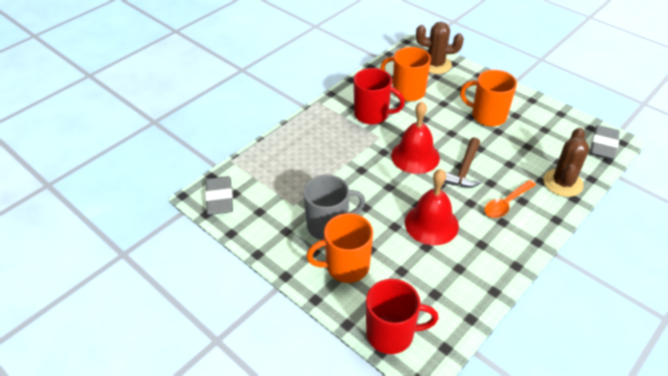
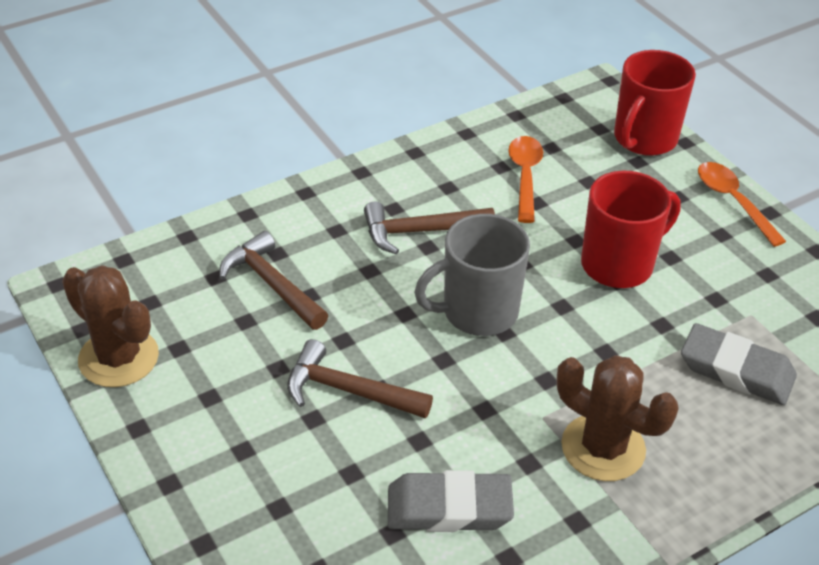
brown hammer: [444,137,482,188] = 1 -> [219,231,329,330] [287,339,433,418] [364,202,495,255] = 3
orange mug: [306,213,373,283] [380,47,431,101] [460,70,517,126] = 3 -> none = 0
orange spoon: [484,180,536,218] = 1 -> [508,136,543,223] [698,162,786,247] = 2
red bell: [391,102,440,174] [405,169,459,245] = 2 -> none = 0

